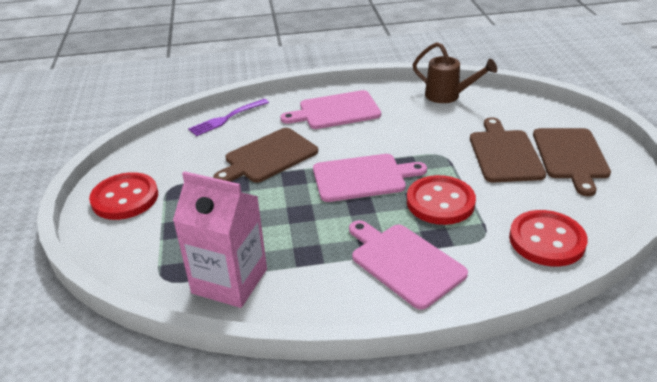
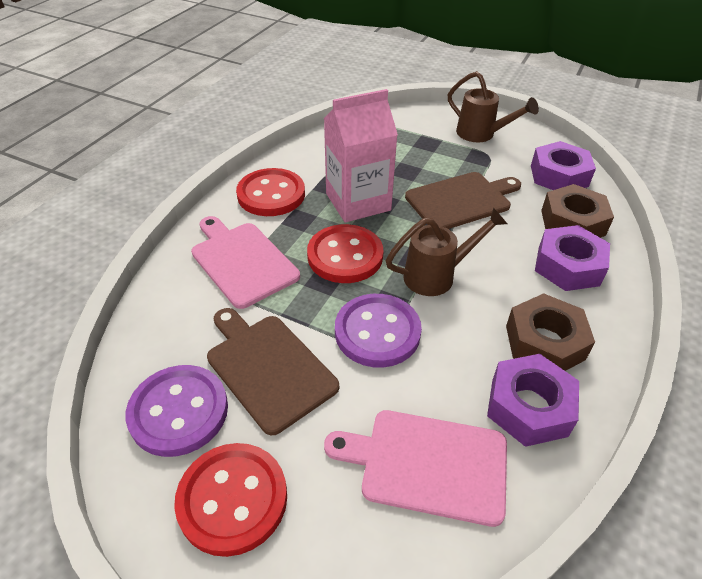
brown cutting board: [213,128,318,183] [470,117,546,182] [533,128,611,196] = 3 -> [207,308,339,435] [405,172,521,229] = 2
brown nut: none = 0 -> [506,293,595,371] [541,184,614,238] = 2
brown watering can: [413,42,497,103] = 1 -> [386,207,507,296] [448,71,539,142] = 2
pink cutting board: [280,90,381,129] [313,154,427,202] [349,220,468,310] = 3 -> [191,216,300,309] [324,410,507,527] = 2
purple button: none = 0 -> [125,365,228,457] [335,294,422,368] = 2
purple fork: [188,99,269,136] = 1 -> none = 0
purple nut: none = 0 -> [487,354,579,447] [531,141,596,190] [535,225,610,291] = 3

